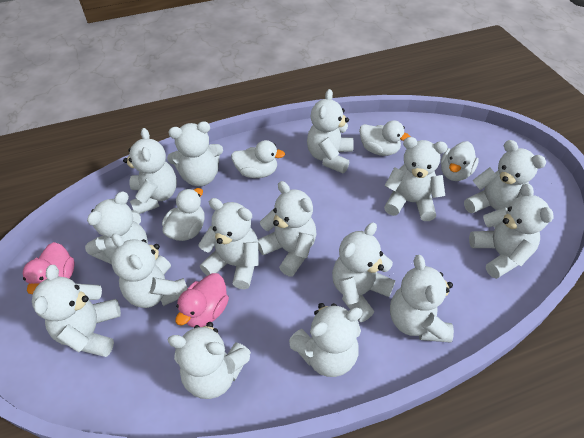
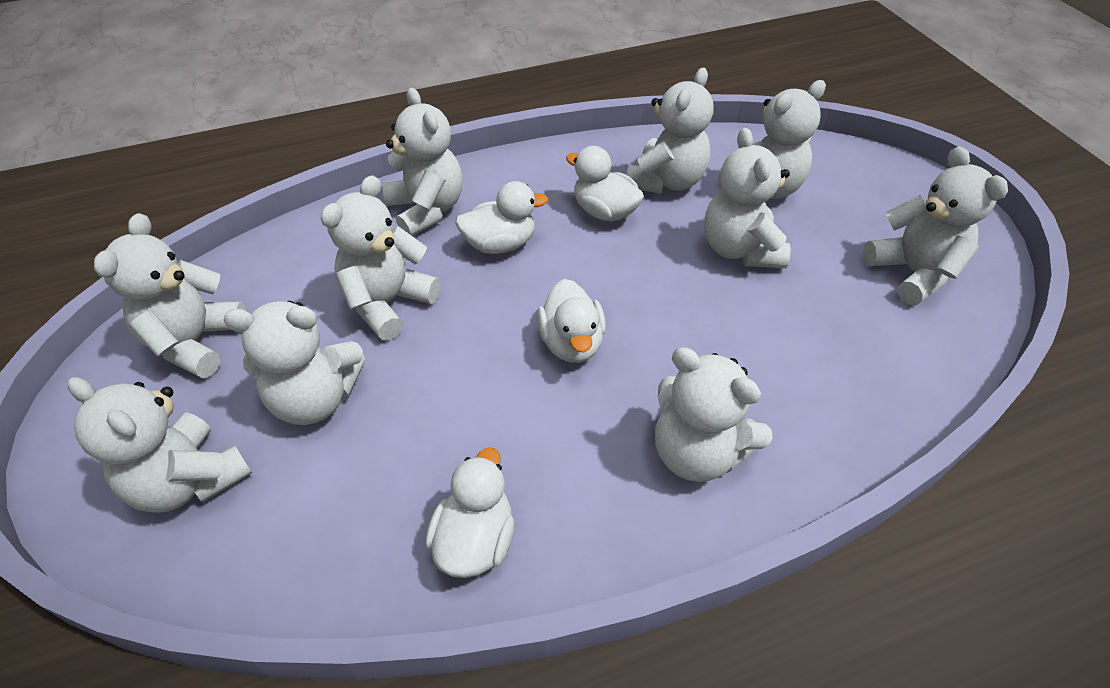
pink duck: [23,242,74,294] [175,273,229,327] = 2 -> none = 0
white teddy bear: [32,265,121,357] [85,191,148,264] [111,233,188,308] [123,128,177,214] [167,121,223,186] [167,322,251,399] [198,198,259,289] [258,181,316,277] [289,303,363,377] [307,89,354,173] [332,222,395,322] [384,137,448,221] [390,255,454,343] [464,140,546,228] [469,183,554,279] = 15 -> [68,377,252,513] [94,213,247,378] [223,301,365,425] [321,175,440,340] [382,87,462,236] [627,67,714,194] [655,347,773,482] [704,128,791,268] [718,80,826,199] [863,146,1008,305] = 10

